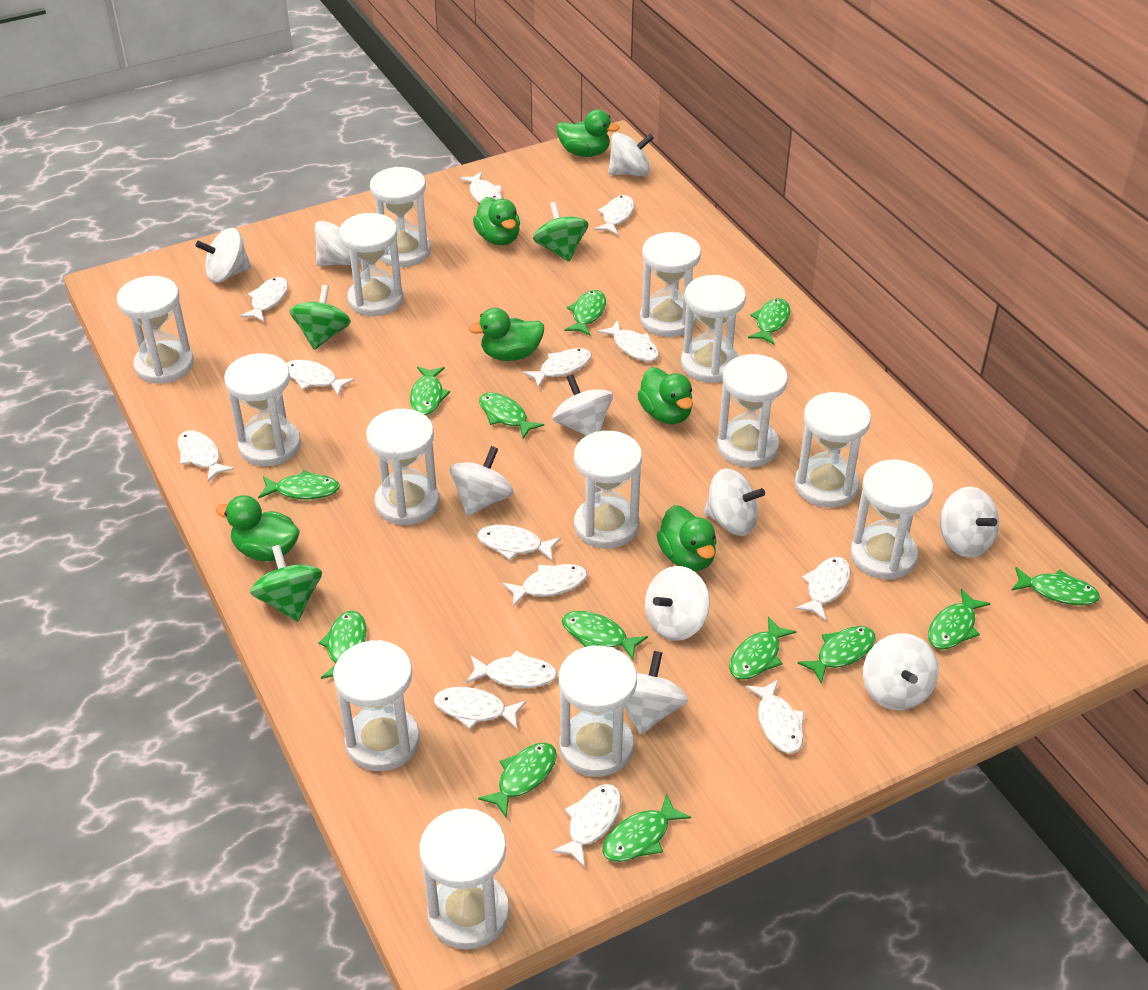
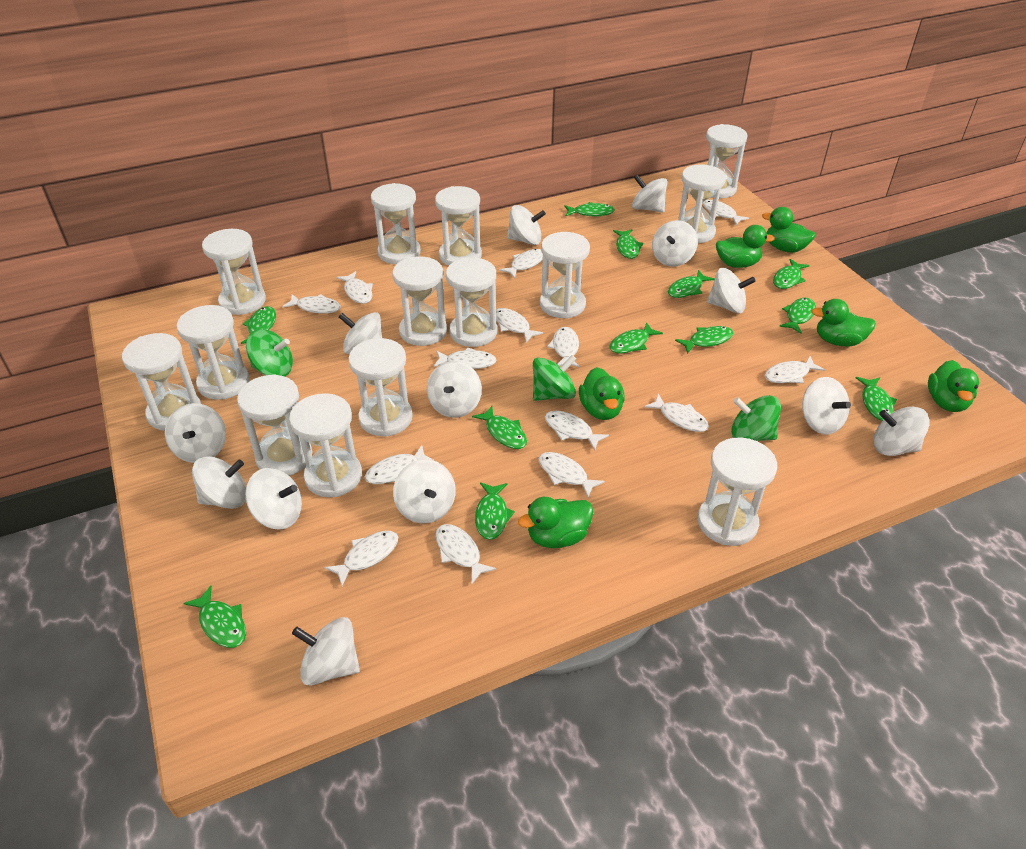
green fish: [258,470,340,500] [318,611,366,679] [410,366,450,415] [478,743,557,817] [479,393,544,439] [562,611,648,660] [564,290,606,336] [602,793,691,862] [729,616,797,680] [748,298,790,344] [797,626,876,684] [928,589,991,649] [1011,567,1100,605] = 13 -> [183,586,246,648] [241,306,276,344] [472,406,527,449] [475,482,515,540] [564,202,615,216] [610,322,663,354] [613,229,643,259] [668,270,715,298] [675,326,734,354] [773,259,810,289] [779,298,816,334] [856,377,897,421] = 12
white spinning top: [195,228,251,283] [315,221,360,266] [449,446,514,516] [552,374,613,436] [608,132,654,176] [624,651,688,735] [645,566,710,641] [704,469,765,536] [863,633,939,710] [940,487,999,558] = 10 -> [165,403,226,463] [192,456,246,509] [245,468,302,530] [292,617,360,686] [339,312,382,354] [393,460,456,523] [427,361,482,418] [507,205,546,245] [632,175,667,213] [652,220,698,267] [707,268,756,313] [802,377,851,435] [873,407,929,456] = 13

